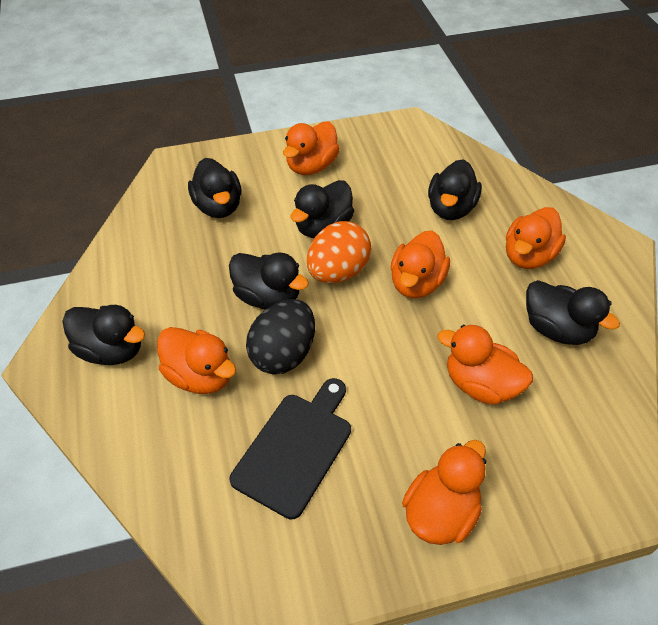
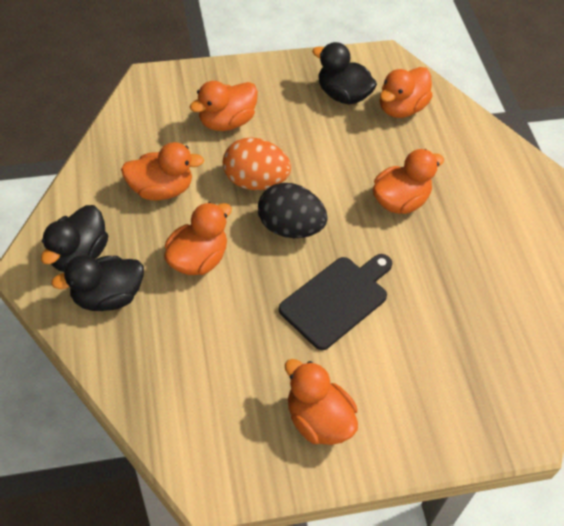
black duck: [62,305,145,365] [188,158,241,218] [229,252,309,310] [291,180,354,238] [428,159,482,220] [526,280,620,345] = 6 -> [41,205,108,272] [51,255,144,311] [312,42,377,105] = 3

